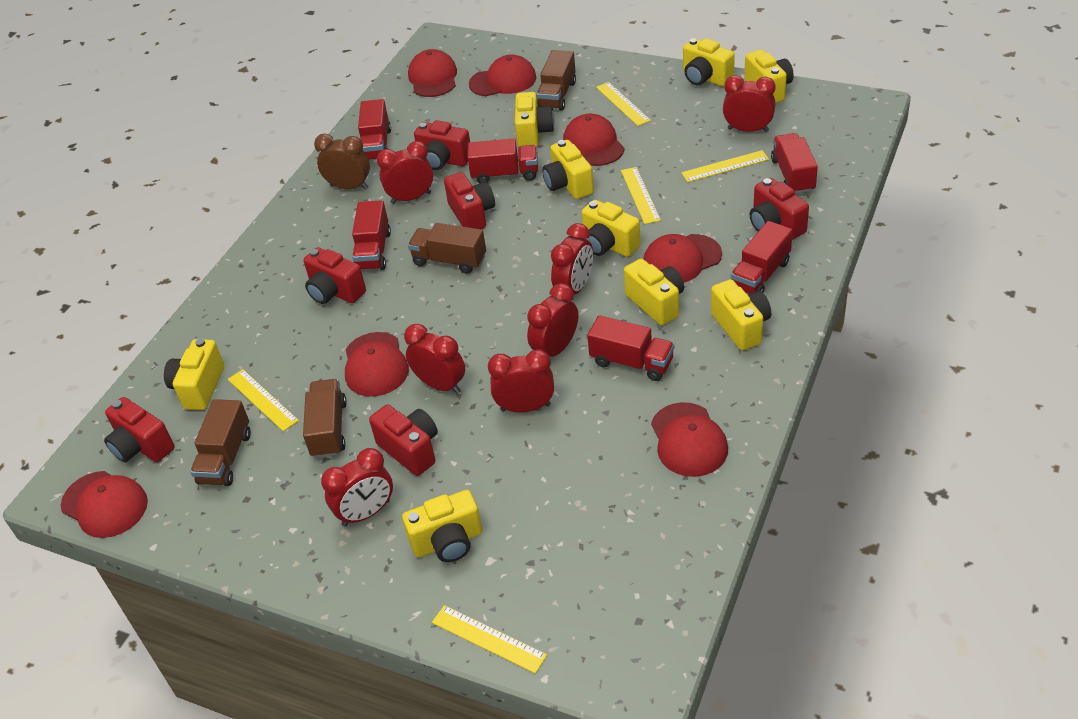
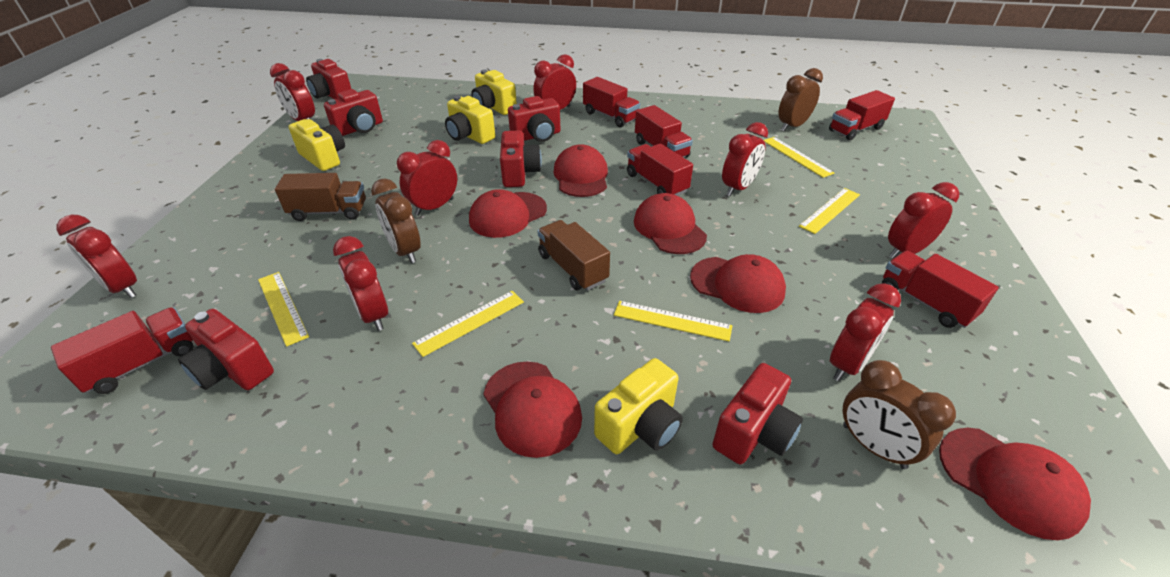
brown clock: [314,134,370,190] = 1 -> [371,179,421,263] [778,68,823,131] [843,360,956,469] = 3
brown truck: [190,399,251,486] [303,379,347,458] [408,223,486,274] [537,50,576,111] = 4 -> [275,173,366,221] [538,220,610,291] = 2
red cap: [61,471,148,538] [345,332,409,397] [408,49,457,97] [469,55,536,96] [563,113,624,166] [643,234,722,283] [651,402,728,477] = 7 -> [469,189,547,238] [484,362,582,458] [553,144,608,197] [634,193,707,254] [690,254,786,313] [939,428,1091,540] = 6
red clock: [321,448,393,526] [377,141,433,204] [404,324,465,394] [488,349,554,412] [527,283,578,357] [551,223,593,295] [723,75,776,132] = 7 -> [57,214,137,298] [270,63,315,121] [333,236,388,331] [397,140,457,216] [533,54,576,110] [722,122,768,196] [830,283,901,381] [888,182,959,258] = 8
yellow camera: [164,338,224,410] [402,490,482,562] [515,92,554,147] [542,140,594,199] [582,200,641,257] [624,259,684,325] [683,38,735,86] [711,279,771,351] [744,49,794,103] = 9 -> [289,119,345,171] [445,96,495,144] [471,70,517,115] [594,358,683,454] = 4

